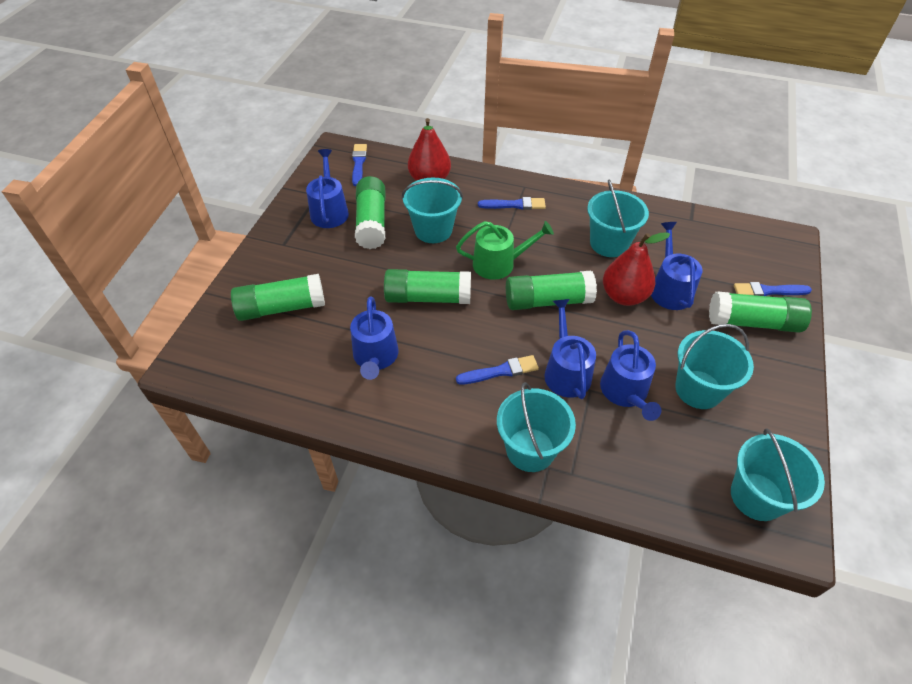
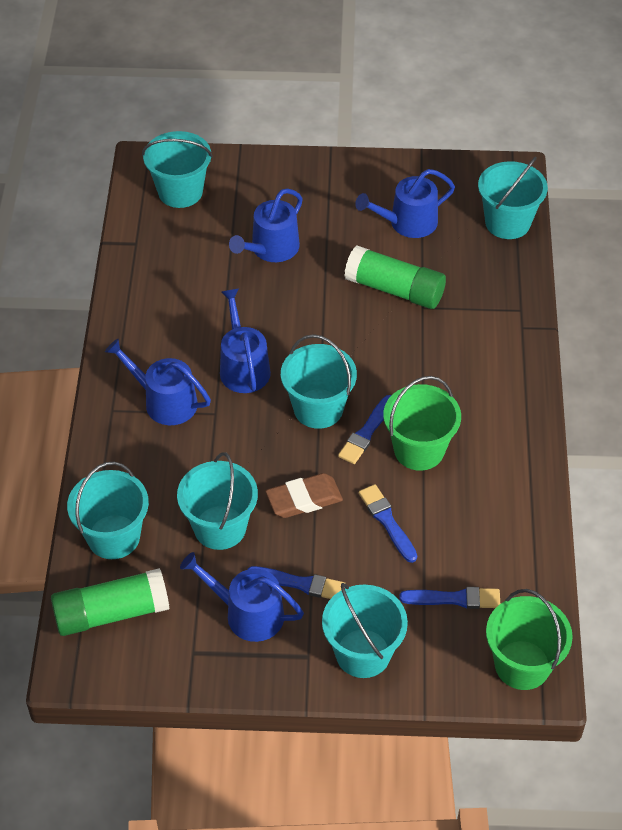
brown eraser: none = 0 -> [265,473,343,518] = 1
green bucket: none = 0 -> [383,376,461,471] [486,589,573,690] = 2
green glue stick: [231,274,325,321] [355,176,385,249] [384,269,471,304] [506,271,597,310] [709,291,812,333] = 5 -> [51,568,170,636] [344,245,446,309] = 2
green watering can: [456,221,554,280] = 1 -> none = 0
red pear: [408,118,451,181] [603,232,670,306] = 2 -> none = 0
turquoise bucket: [402,178,463,243] [497,382,576,472] [587,180,649,257] [675,324,754,409] [731,428,825,521] = 5 -> [67,462,149,559] [142,131,213,208] [177,452,258,550] [281,334,357,429] [322,583,408,678] [478,157,548,239] = 6

